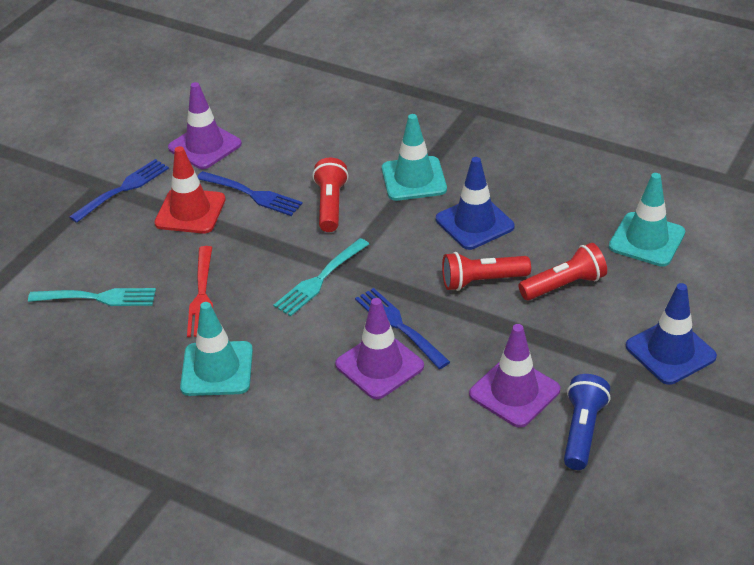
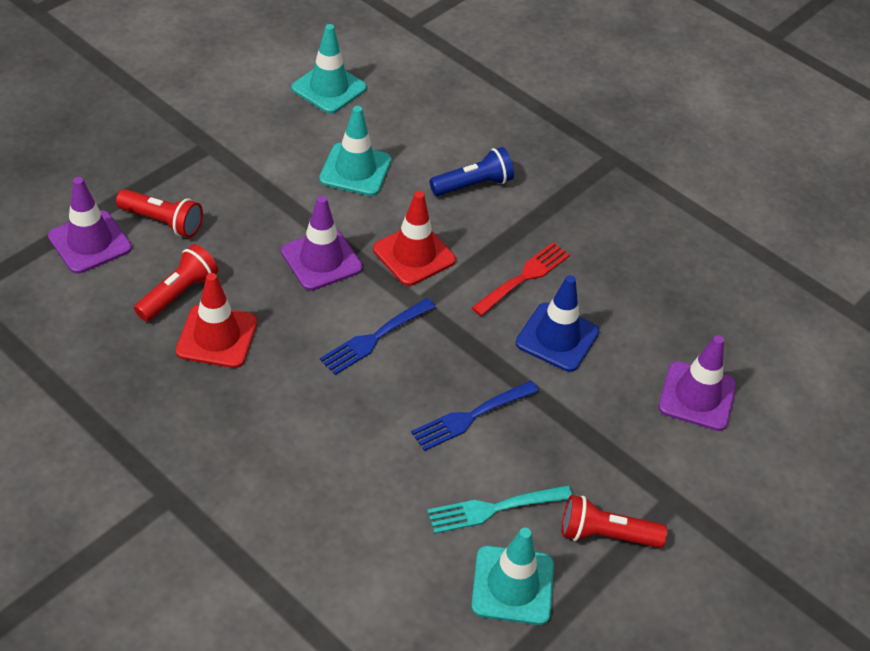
blue fork: [69,159,169,223] [197,171,303,216] [355,288,450,369] = 3 -> [320,298,436,375] [411,381,539,451] = 2
blue traffic cone: [436,157,515,250] [626,283,717,385] = 2 -> [516,275,599,372] = 1
red traffic cone: [154,146,226,234] = 1 -> [176,273,257,368] [373,191,456,286] = 2
turquoise fork: [28,288,156,306] [273,238,369,316] = 2 -> [427,485,572,534] = 1

